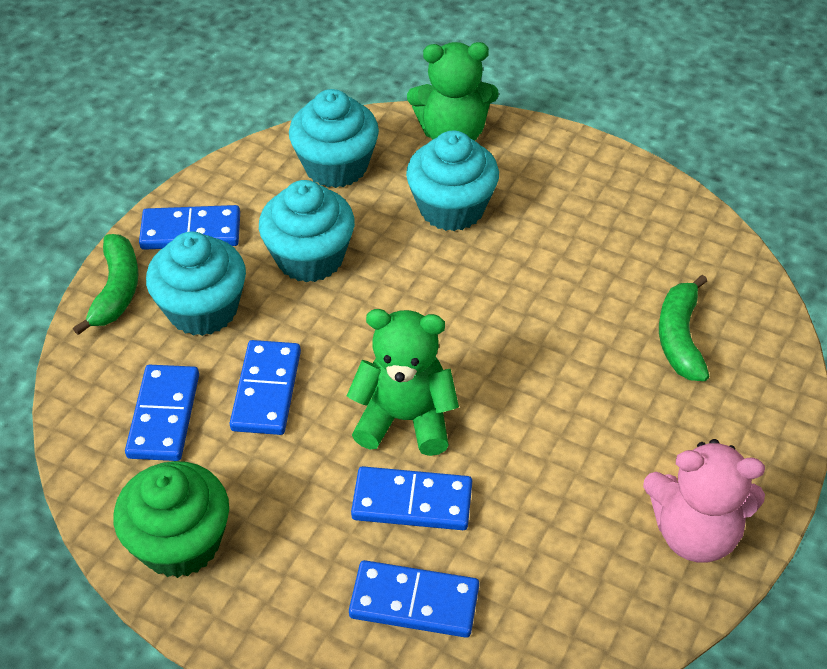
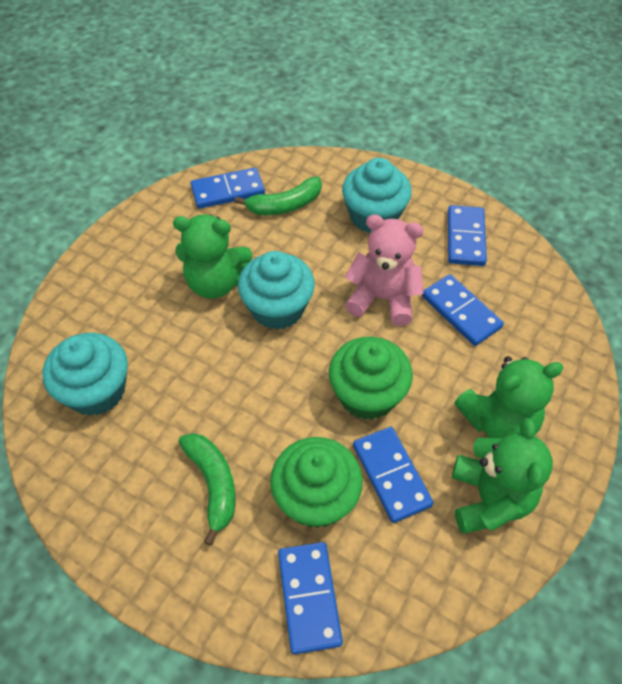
green cupcake: [114,461,229,578] = 1 -> [270,437,363,528] [329,337,413,420] = 2
green teddy bear: [347,309,459,456] [407,42,499,141] = 2 -> [173,214,252,299] [452,418,553,534] [454,356,564,438] = 3
turquoise cupcake: [146,231,246,336] [259,180,355,282] [289,89,379,188] [406,130,499,231] = 4 -> [42,333,128,416] [238,251,315,330] [342,158,412,233] = 3

